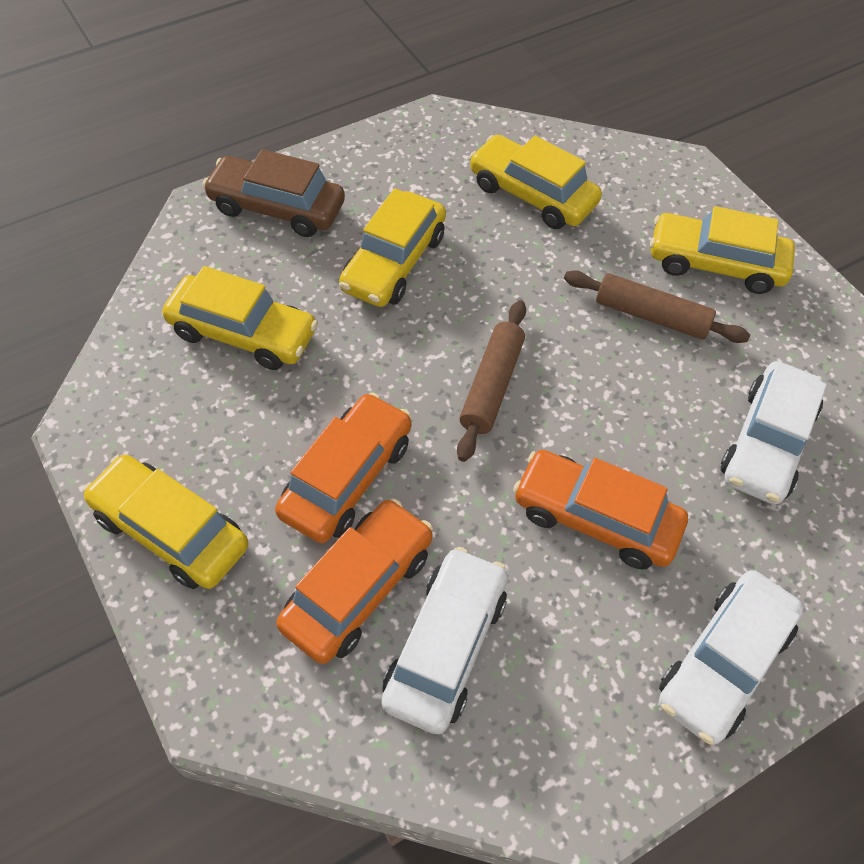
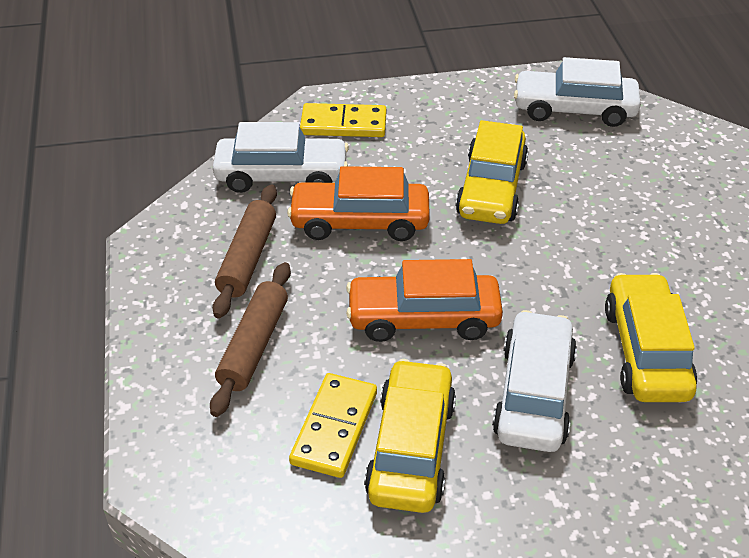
brown car: [202,149,345,237] = 1 -> none = 0
orange car: [275,392,411,543] [276,498,433,664] [513,450,688,570] = 3 -> [287,166,430,241] [346,259,503,342] = 2
yellow car: [83,455,248,589] [162,266,318,370] [339,188,446,307] [469,135,602,229] [650,206,795,294] = 5 -> [364,359,456,513] [455,120,528,224] [605,273,697,402] = 3
yellow domino: none = 0 -> [289,373,377,478] [300,103,386,137] = 2

